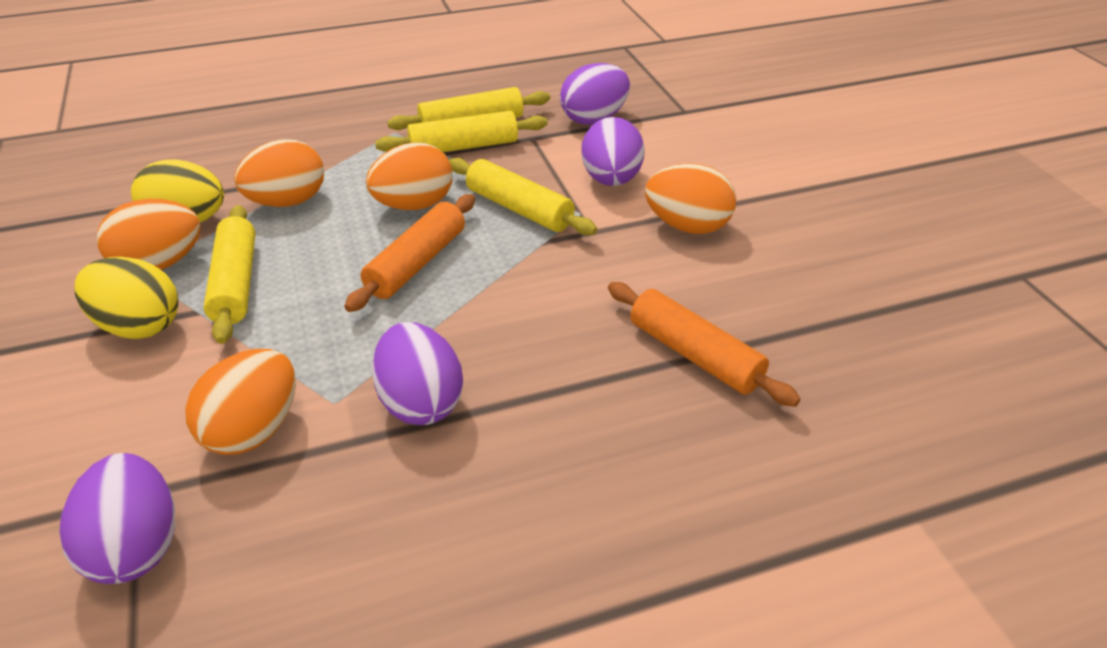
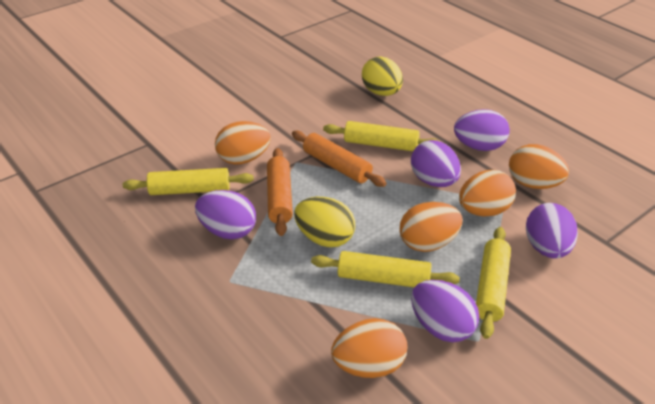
purple egg: [59,453,175,584] [372,322,463,425] [560,63,630,125] [581,117,645,186] = 4 -> [195,190,256,239] [411,140,461,187] [411,280,479,342] [454,109,510,151] [526,203,578,259] = 5

